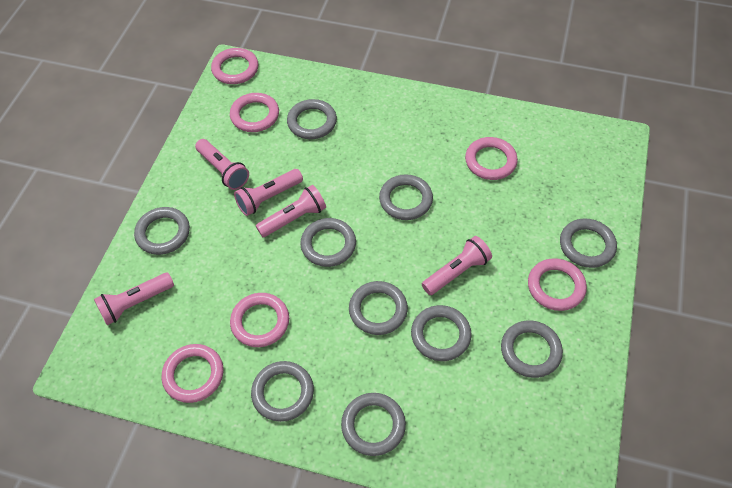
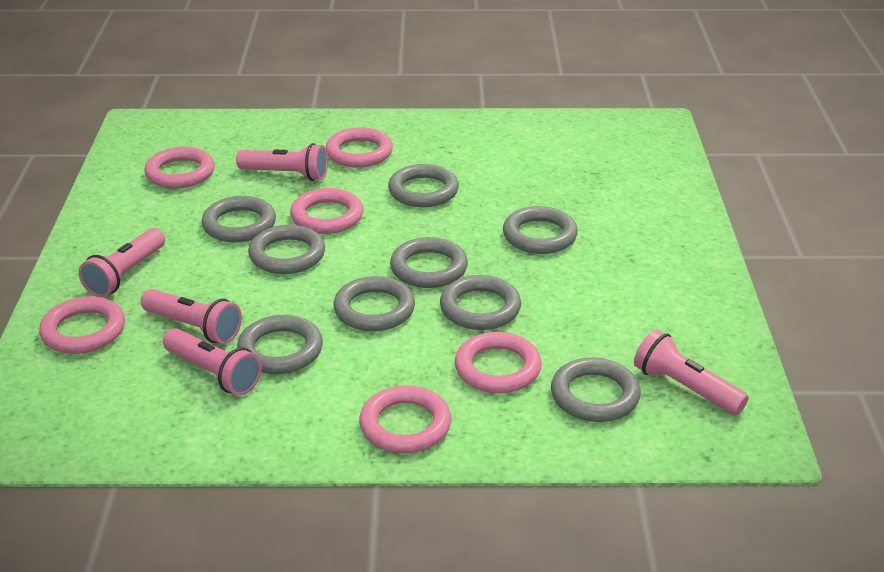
grey ring: [134,207,190,255] [251,361,314,422] [287,99,337,139] [300,218,356,267] [341,393,406,456] [349,281,408,335] [379,174,433,220] [411,305,472,361] [501,320,563,378] [560,218,617,268] = 10 -> [202,196,276,242] [237,315,323,374] [248,225,325,274] [334,276,415,331] [388,164,459,207] [390,237,468,288] [440,275,521,330] [503,206,578,254] [551,357,641,422] = 9

